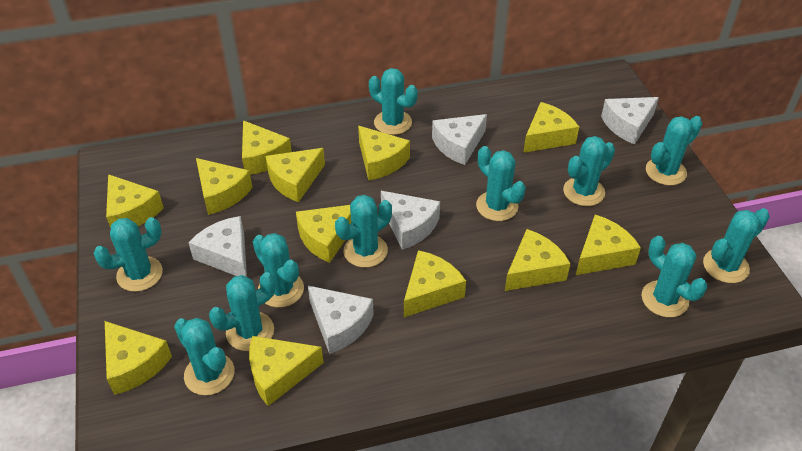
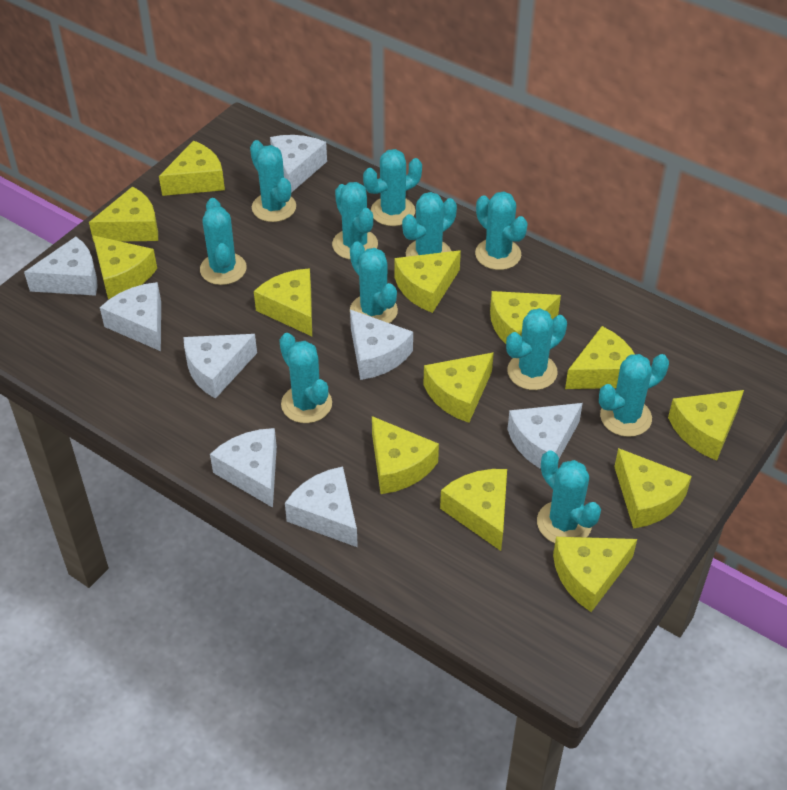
white cheese: [188,216,247,277] [308,286,374,354] [381,191,440,250] [432,114,487,165] [601,97,659,145] = 5 -> [24,237,98,296] [100,282,161,351] [183,334,257,399] [210,428,277,508] [270,135,327,193] [285,466,358,547] [350,310,413,380] [507,403,583,469] = 8
yellow cheese: [105,321,172,395] [106,174,164,228] [196,158,253,215] [242,120,292,175] [249,336,324,406] [265,148,325,202] [296,205,351,263] [358,126,410,181] [404,250,466,317] [505,229,571,291] [523,102,579,153] [576,214,641,275] = 12 -> [89,186,158,242] [93,235,157,299] [159,140,225,196] [254,268,312,336] [372,416,439,494] [395,250,461,313] [423,352,494,423] [440,469,507,551] [490,291,561,344] [553,537,637,612] [565,326,635,389] [614,448,692,529] [668,390,744,461] = 13

